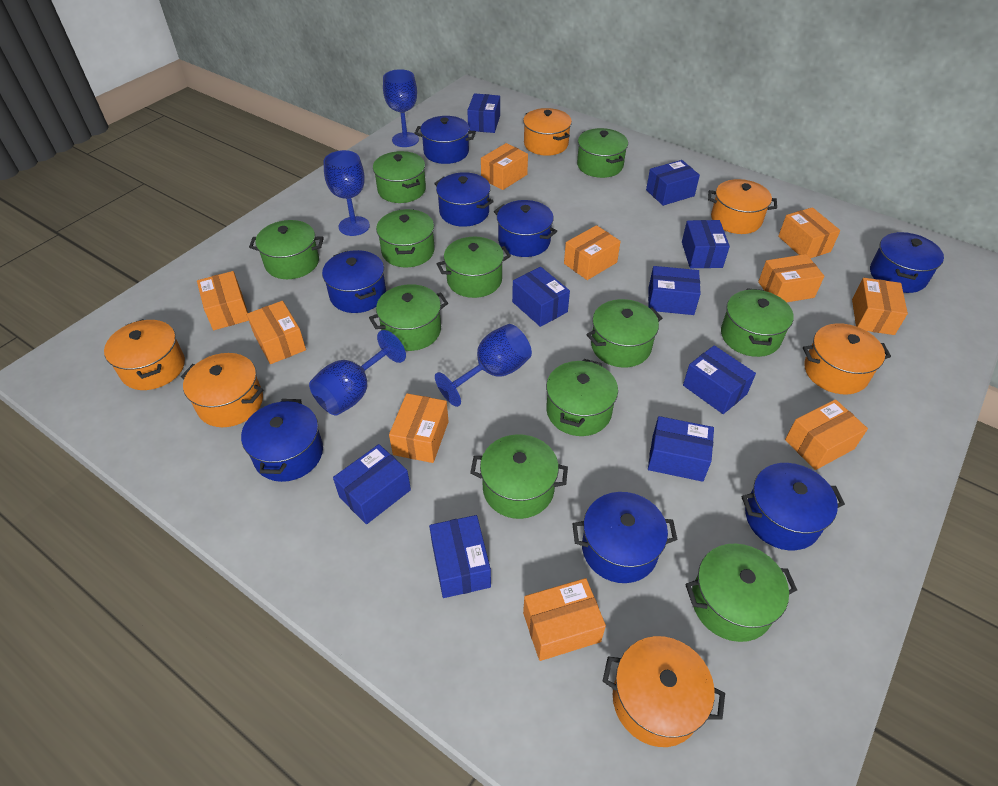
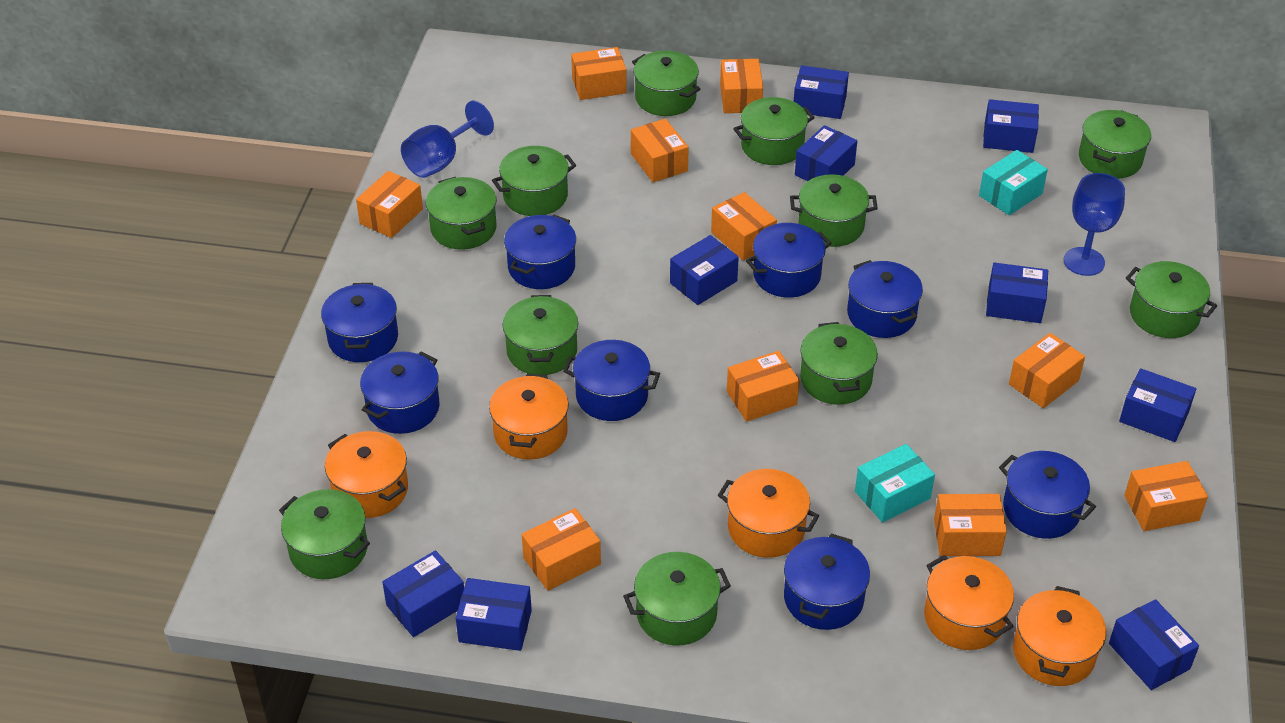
blue goblet: [309,330,406,416] [323,150,370,236] [383,69,419,147] [435,324,532,407] = 4 -> [401,101,494,178] [1064,173,1125,276] = 2
orange pot: [104,319,185,390] [181,353,263,427] [523,108,572,156] [603,636,725,747] [708,179,777,234] [803,323,891,394] = 6 -> [325,431,408,518] [489,374,569,460] [718,469,819,558] [924,555,1014,650] [1013,586,1106,686] = 5
turquoise box: none = 0 -> [855,444,935,522] [979,150,1048,215] = 2

